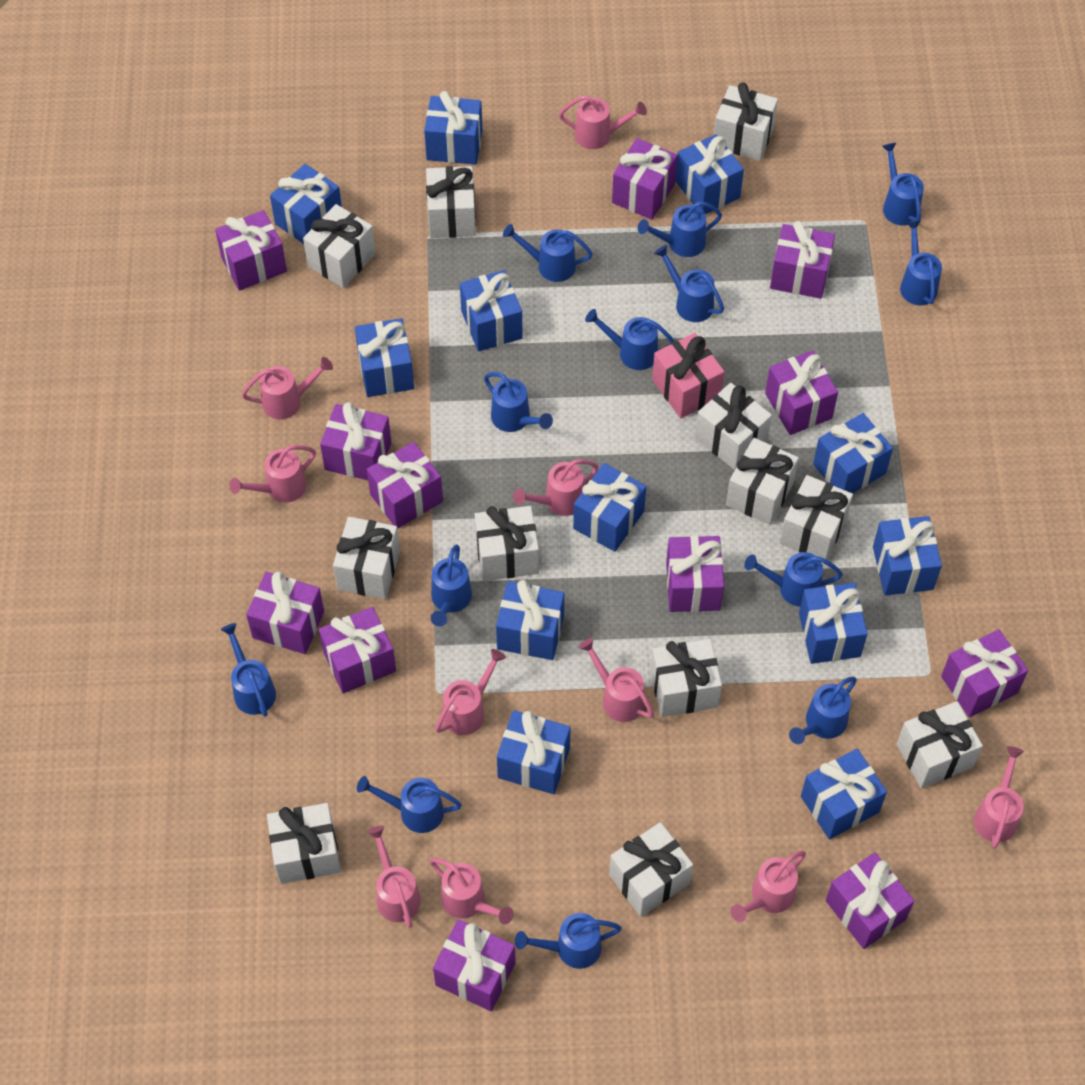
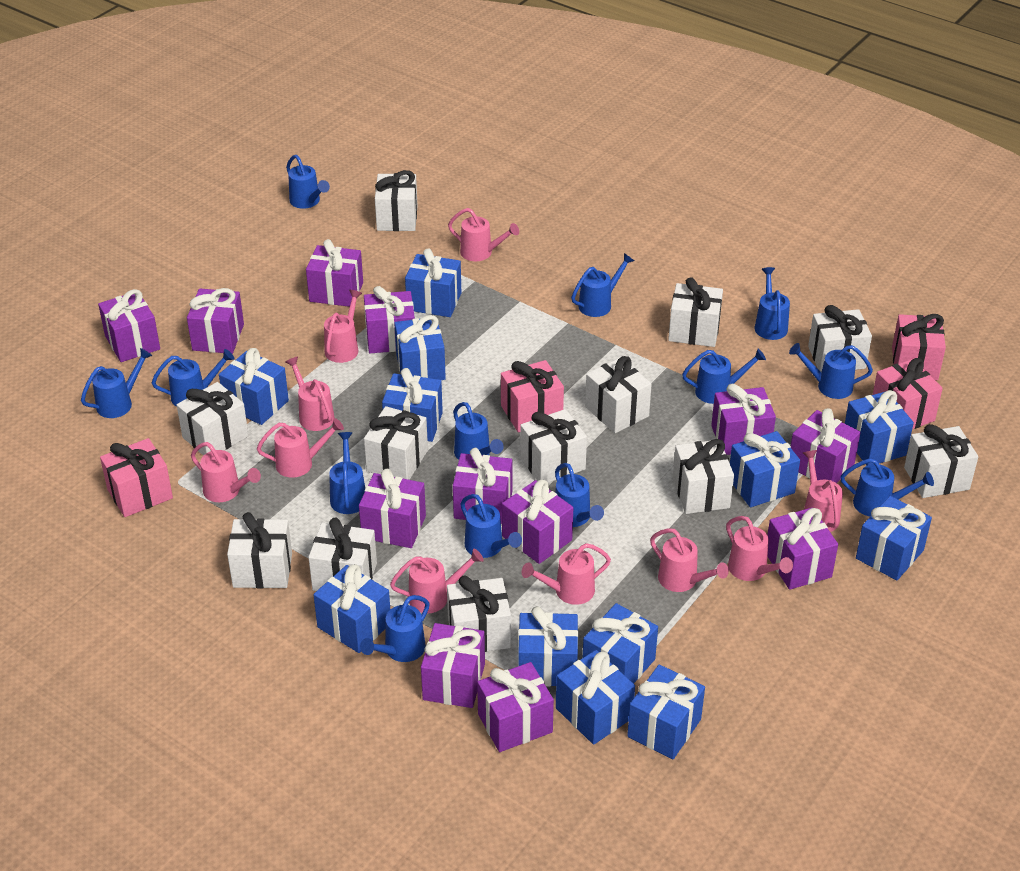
pink gift: [652,333,724,418] = 1 -> [100,438,173,517] [501,360,564,432] [873,358,943,429] [892,314,946,380] = 4

